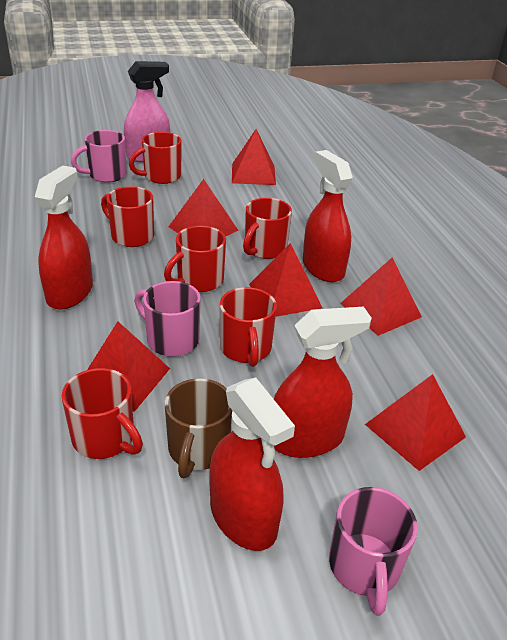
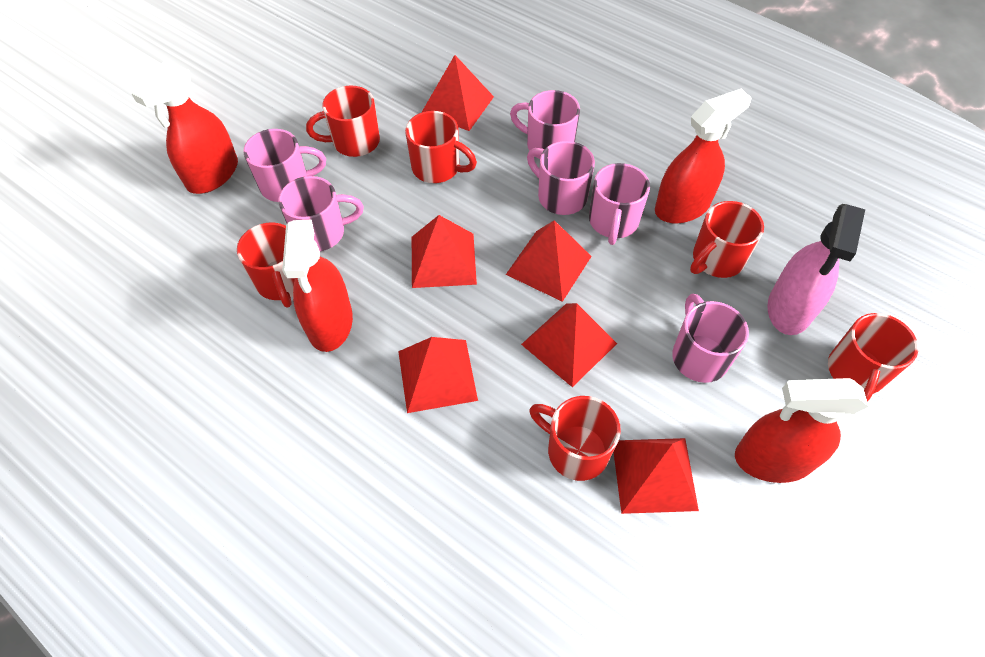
brown mug: [165,378,233,478] = 1 -> none = 0
pink mug: [71,130,127,183] [134,281,201,357] [329,487,418,616] = 3 -> [243,129,326,202] [278,176,364,251] [510,90,580,159] [527,141,595,215] [589,163,650,245] [672,294,749,383] = 6

